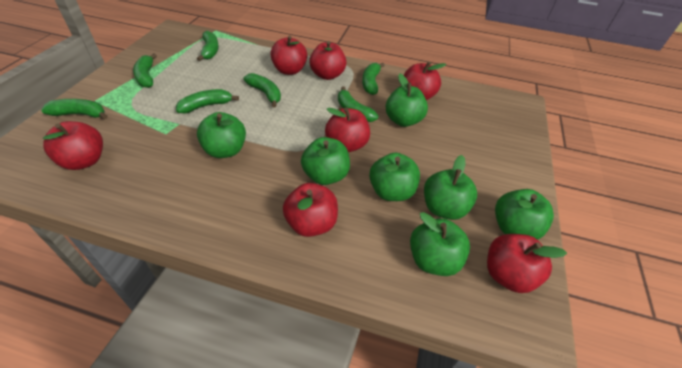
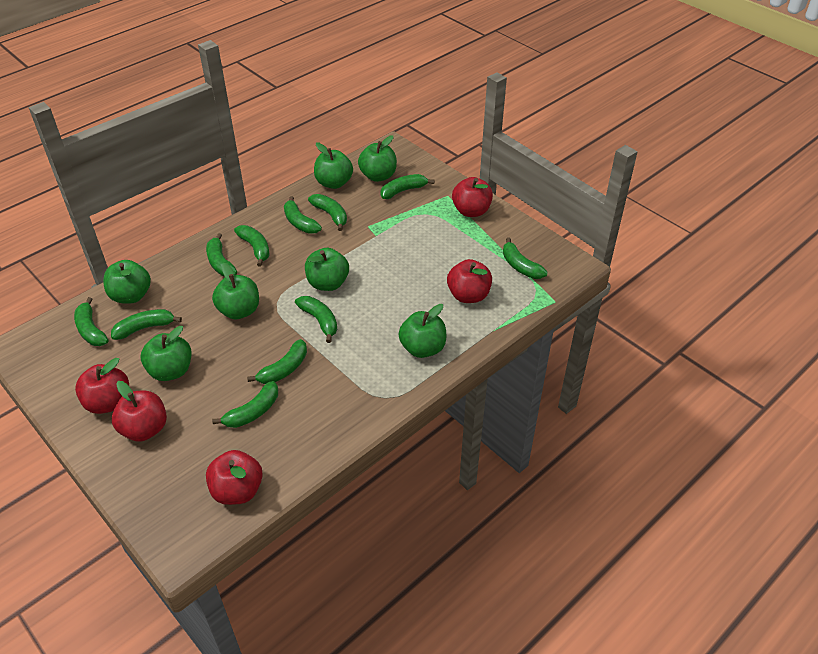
green banana: [41,99,107,119] [133,53,157,88] [176,89,239,113] [197,31,219,61] [244,73,281,107] [338,86,379,122] [362,62,384,95] = 7 -> [74,297,108,346] [111,309,182,340] [206,233,237,276] [212,381,278,428] [234,225,270,267] [247,339,307,384] [284,196,322,234] [295,296,337,343] [308,194,347,231] [380,174,435,199] [503,237,548,279] = 11
red apple: [43,121,103,170] [270,36,307,75] [283,183,338,237] [309,41,347,80] [325,107,370,152] [404,61,446,100] [487,234,567,293] = 7 -> [75,358,129,414] [112,381,167,442] [206,450,263,505] [447,259,492,303] [452,177,493,217] = 5

